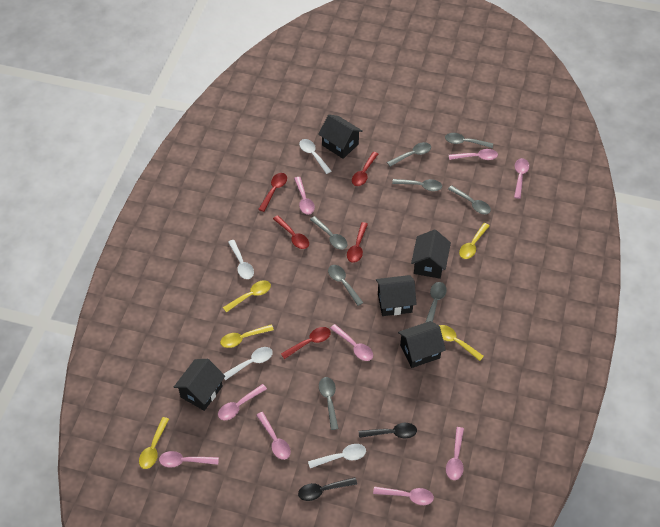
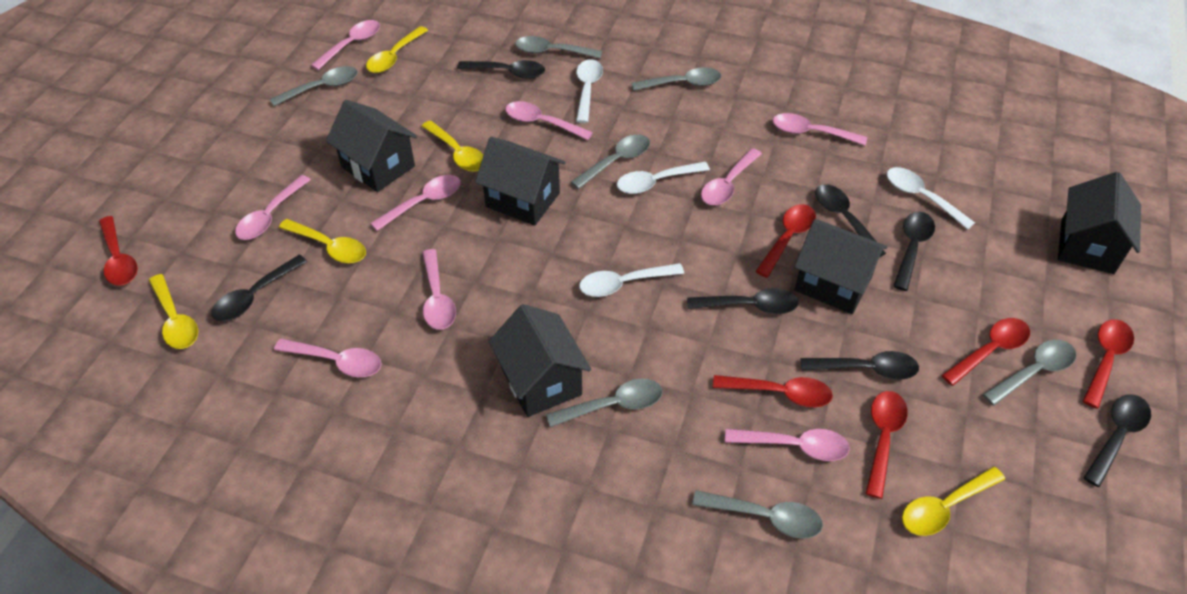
black spoon: [298,477,357,501] [359,423,417,438] = 2 -> [211,255,307,321] [457,60,545,79] [687,288,799,314] [801,351,919,380] [815,184,886,257] [893,212,935,291] [1083,394,1151,487] = 7
grey spoon: [310,216,348,250] [319,377,338,430] [328,265,364,306] [387,142,431,167] [392,179,442,191] [425,282,447,323] [445,133,493,148] [448,185,491,214] = 8 -> [270,66,358,106] [515,36,602,58] [546,378,663,427] [571,134,650,189] [632,67,721,91] [692,490,823,539] [983,340,1076,406] = 7
red spoon: [258,173,287,212] [273,215,309,249] [281,327,331,359] [347,222,368,263] [352,152,378,186] = 5 -> [99,216,138,286] [713,375,833,407] [755,204,816,278] [865,391,908,499] [941,318,1030,386] [1082,319,1134,408] = 6

